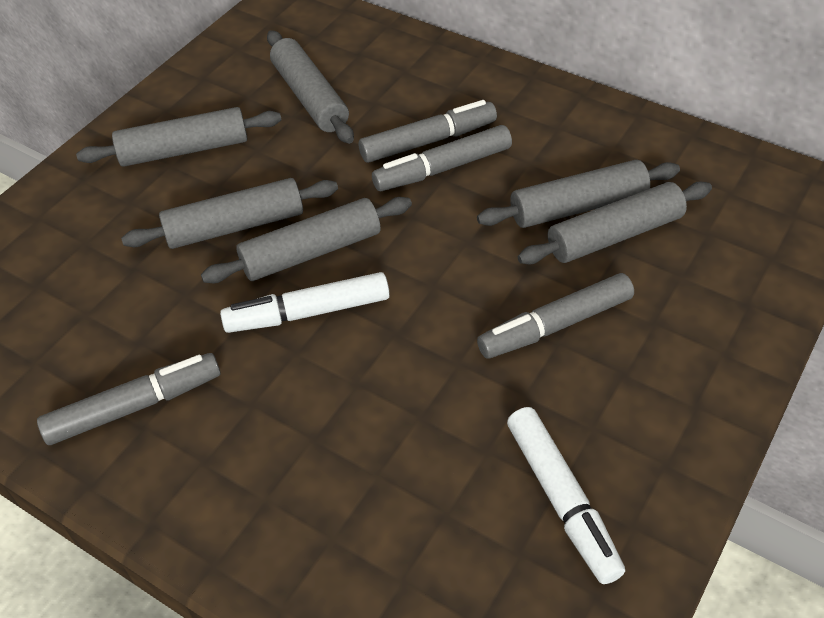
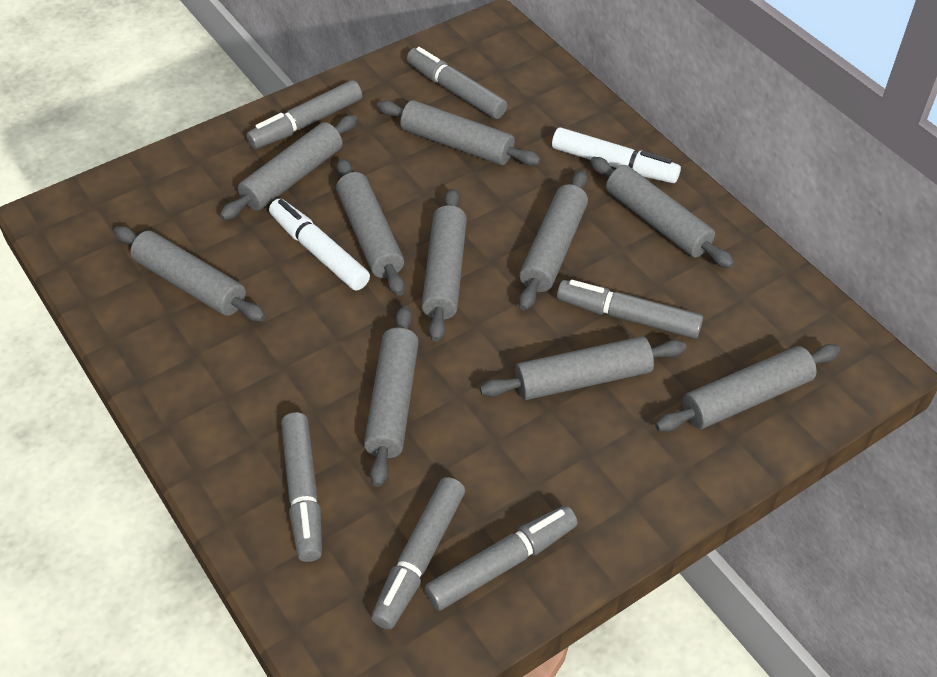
grey marker: [37,353,220,445] [359,100,497,163] [372,125,512,191] [477,273,634,359] = 4 -> [247,80,362,149] [281,412,322,562] [371,477,465,629] [407,47,507,119] [425,506,578,611] [557,280,703,339] = 6
grey rolling pin: [76,107,281,167] [121,178,338,249] [201,197,412,283] [267,30,354,144] [477,160,680,228] [518,181,712,264] = 6 -> [114,226,266,321] [220,115,358,220] [336,158,405,296] [364,306,419,487] [377,100,541,166] [422,188,467,342] [480,336,686,400] [519,170,588,310] [590,157,734,268] [655,344,840,432] = 10

